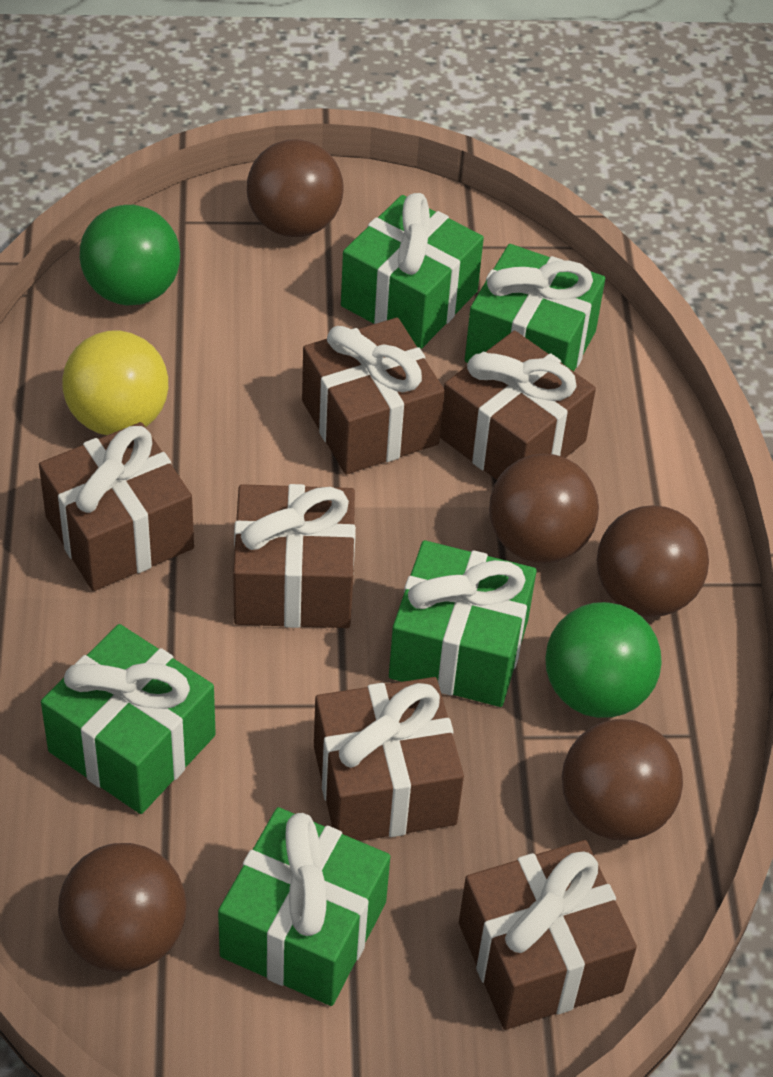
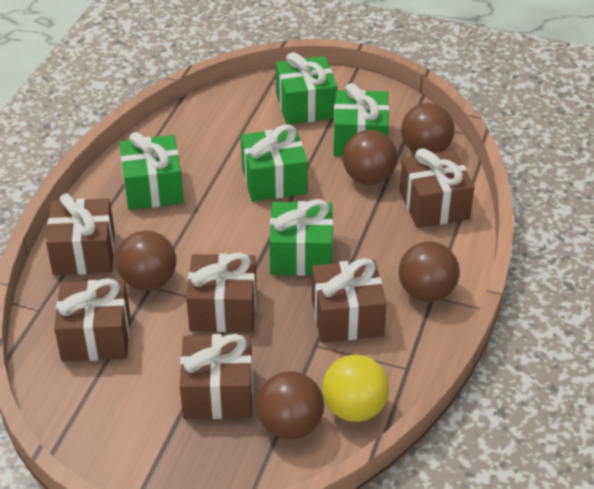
green ball: [80,205,180,306] [545,602,662,718] = 2 -> none = 0

